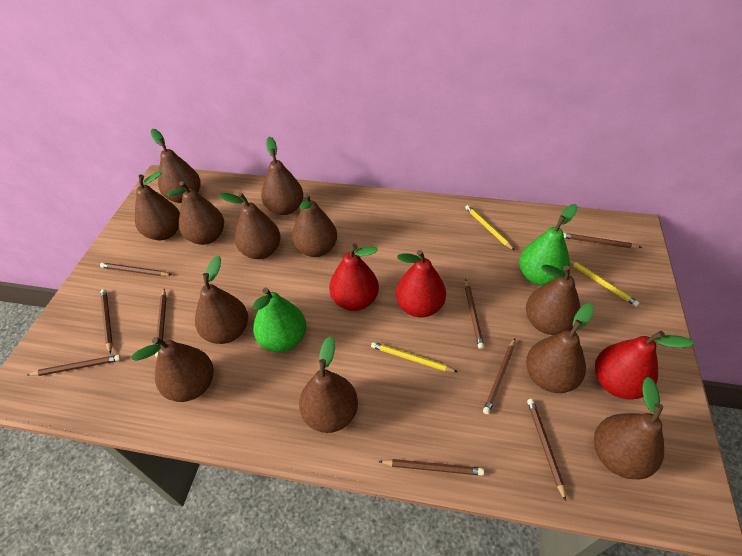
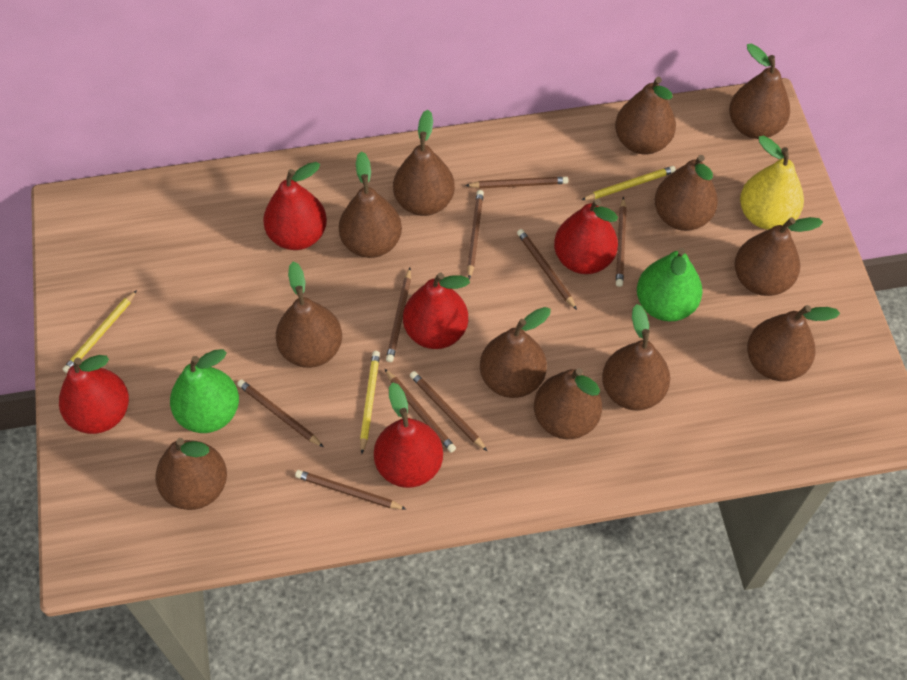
red pear: [329,244,379,311] [396,250,446,317] [595,331,694,400] = 3 -> [59,355,129,434] [263,162,327,250] [374,382,443,488] [403,273,470,349] [554,199,618,274] = 5
yellow pear: none = 0 -> [740,136,804,230] = 1

